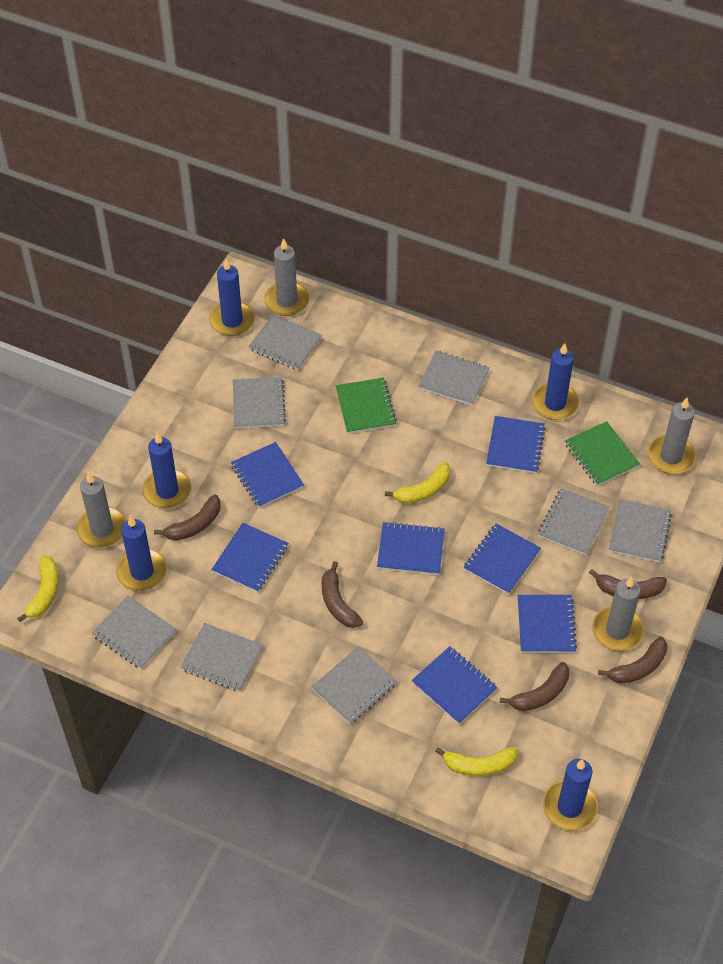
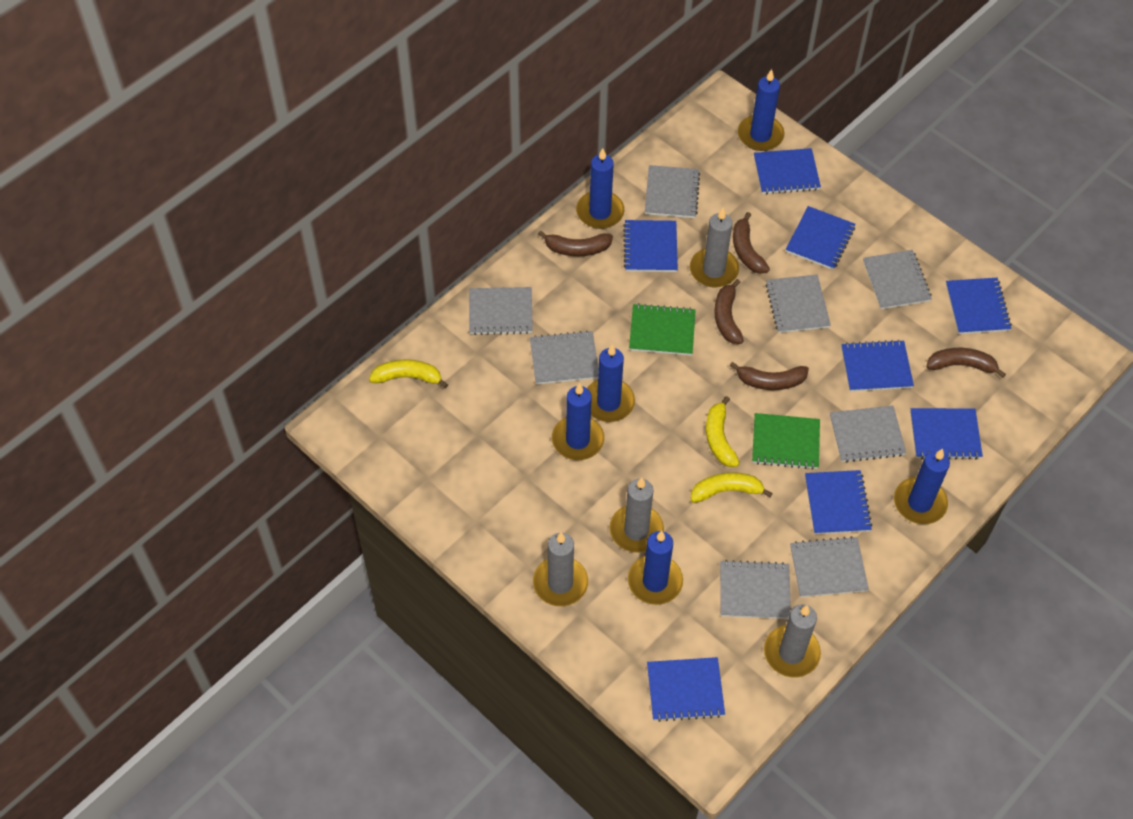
blue candle: [116,516,167,591] [143,432,191,509] [209,259,255,336] [532,343,579,420] [543,759,598,831] = 5 -> [552,383,604,460] [576,148,624,229] [587,344,635,422] [628,531,683,605] [738,69,784,151] [894,448,950,524] = 6
blue notebook: [211,523,288,592] [231,442,304,508] [377,522,445,575] [412,646,497,724] [464,524,541,594] [486,416,546,473] [518,595,577,653] = 7 -> [623,220,678,272] [647,657,725,722] [754,148,821,194] [786,206,855,270] [805,470,872,534] [841,340,914,392] [910,408,983,459] [946,278,1012,334] = 8

